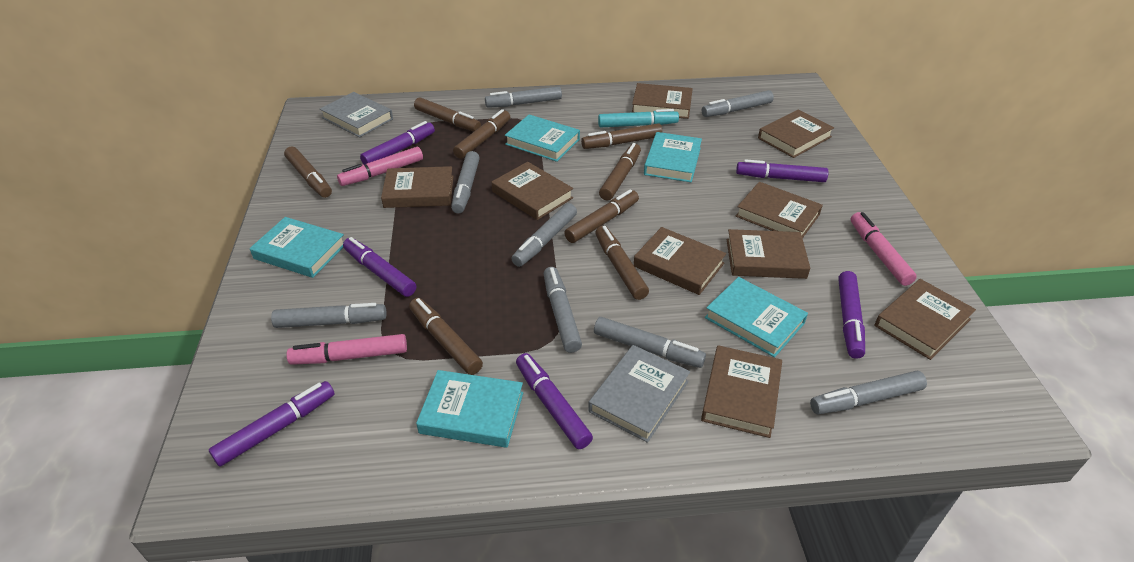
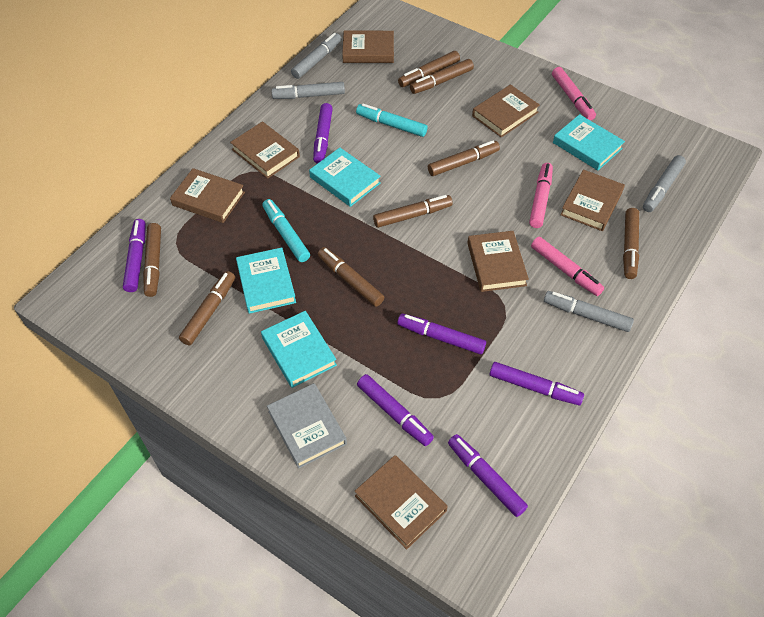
brown book: [381,166,453,208] [492,162,573,220] [632,83,693,119] [634,227,726,295] [701,345,782,438] [726,229,810,279] [736,182,823,238] [758,109,834,158] [875,279,976,360] = 9 -> [170,168,245,223] [230,122,300,179] [342,30,394,63] [354,455,448,550] [467,231,529,292] [472,84,540,138] [560,169,625,231] = 7
grey book: [320,92,393,137] [588,345,690,443] = 2 -> [267,383,347,469] = 1
grey marker: [271,303,386,328] [451,151,480,213] [485,86,562,108] [511,203,577,267] [544,267,582,353] [594,317,706,368] [702,90,774,117] [810,371,927,414] = 8 -> [271,82,345,99] [291,33,341,79] [544,291,634,332] [643,155,686,212] = 4
turquoise book: [250,217,344,278] [416,370,523,448] [505,114,580,162] [644,132,702,182] [705,277,808,358] = 5 -> [236,247,296,314] [261,311,337,388] [309,148,381,207] [553,114,625,170] = 4
turquoise marker: [598,109,679,128] = 1 -> [262,199,310,262] [356,104,428,137] = 2

